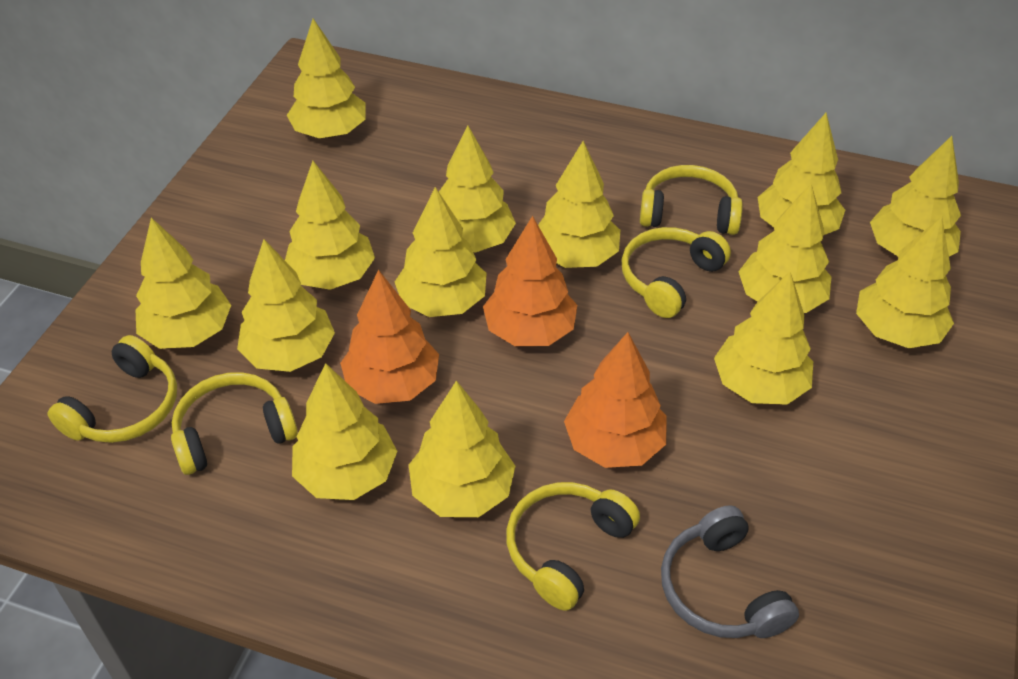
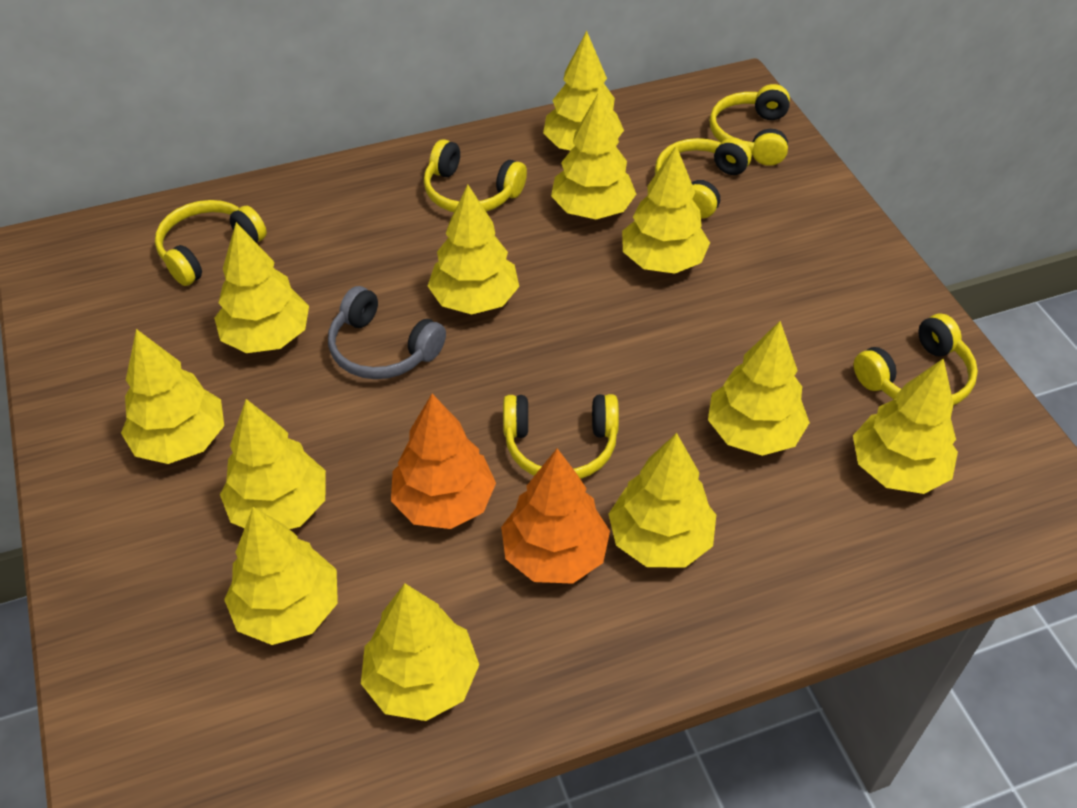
orange tree: [340,270,439,404] [483,216,577,346] [564,332,667,468] = 3 -> [391,394,496,529] [501,448,610,584] = 2
yellow headphones: [48,335,177,443] [171,372,298,475] [506,482,640,611] [621,227,731,318] [640,165,743,235] = 5 -> [155,200,267,286] [424,139,527,212] [503,394,619,479] [655,137,752,219] [710,84,790,166] [854,314,978,405] = 6
yellow tree: [136,218,231,349] [237,239,335,372] [285,161,375,290] [287,19,366,138] [292,363,397,500] [395,187,487,317] [409,381,515,517] [439,126,516,253] [538,141,620,268] [714,272,813,405] [738,184,831,313] [758,113,845,235] [856,216,954,348] [870,136,961,256] = 14 -> [121,329,224,464] [214,222,309,353] [220,399,326,529] [224,507,338,645] [361,583,479,721] [428,185,519,315] [543,31,624,151] [551,94,636,219] [608,433,716,568] [622,146,710,274] [708,321,810,456] [853,358,958,494] = 12

